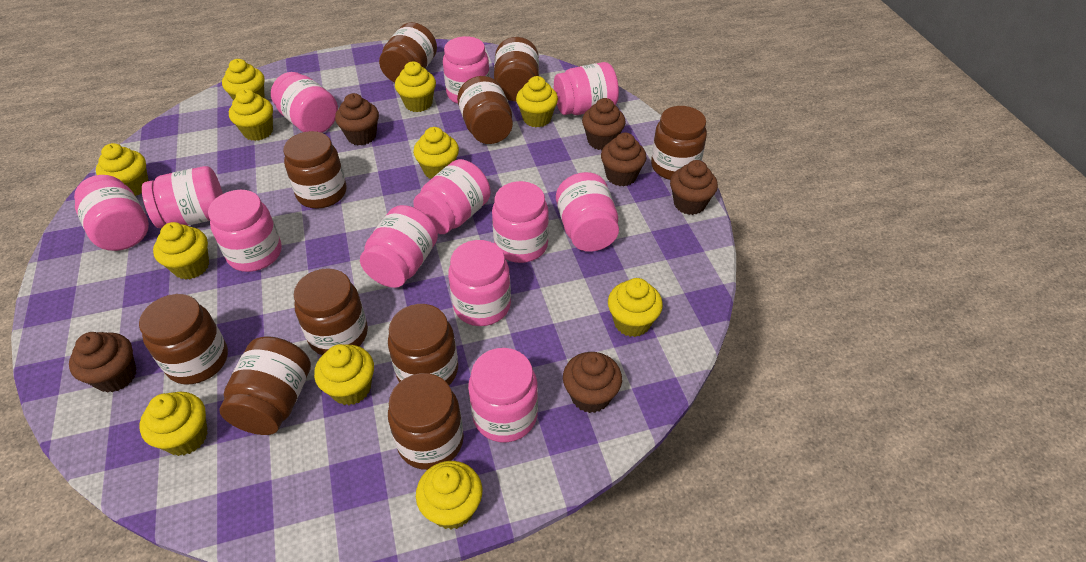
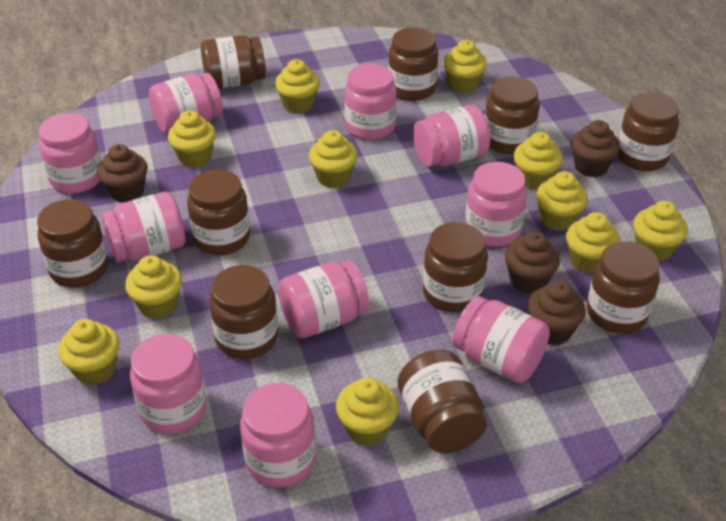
brown cupcake: [69,332,137,393] [335,93,379,145] [563,352,622,413] [582,98,626,150] [601,133,647,186] [670,160,718,215] = 6 -> [97,144,148,203] [505,232,560,294] [527,281,586,345] [571,120,620,177] = 4
pink jar: [74,175,149,251] [142,166,223,228] [208,190,282,272] [271,72,338,133] [360,205,438,288] [413,159,491,234] [443,36,490,104] [448,240,511,326] [468,348,538,442] [492,181,549,263] [554,62,619,115] [556,172,619,252] = 12 -> [39,113,101,194] [101,192,185,262] [130,334,207,434] [149,73,223,135] [240,383,316,487] [278,260,369,338] [345,63,397,140] [413,105,490,167] [452,296,550,383] [465,162,527,247] = 10

